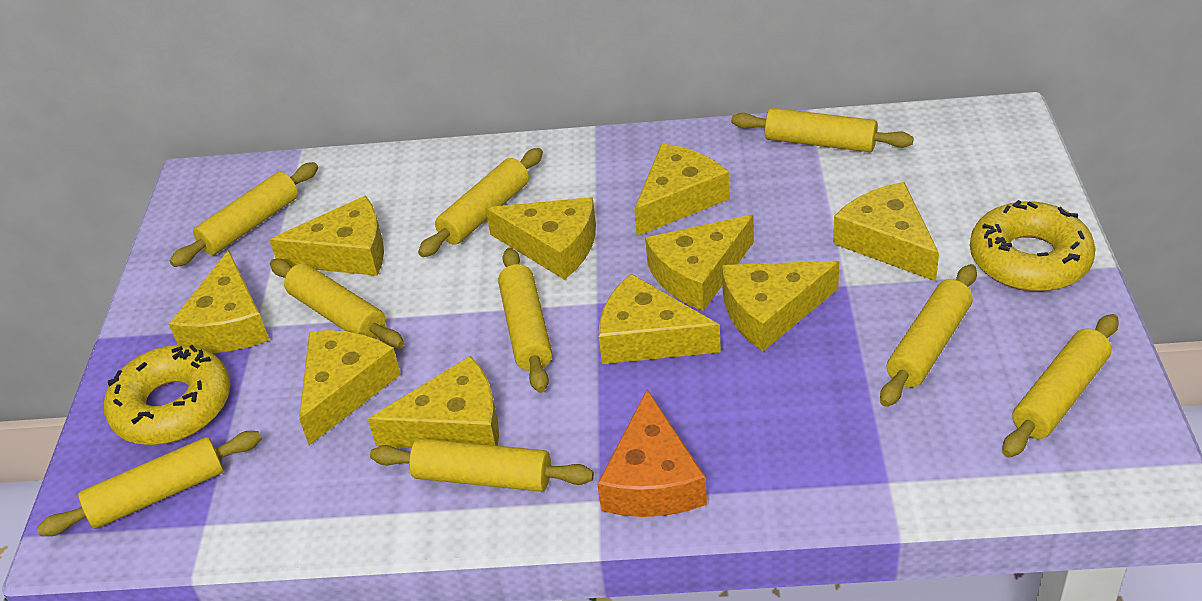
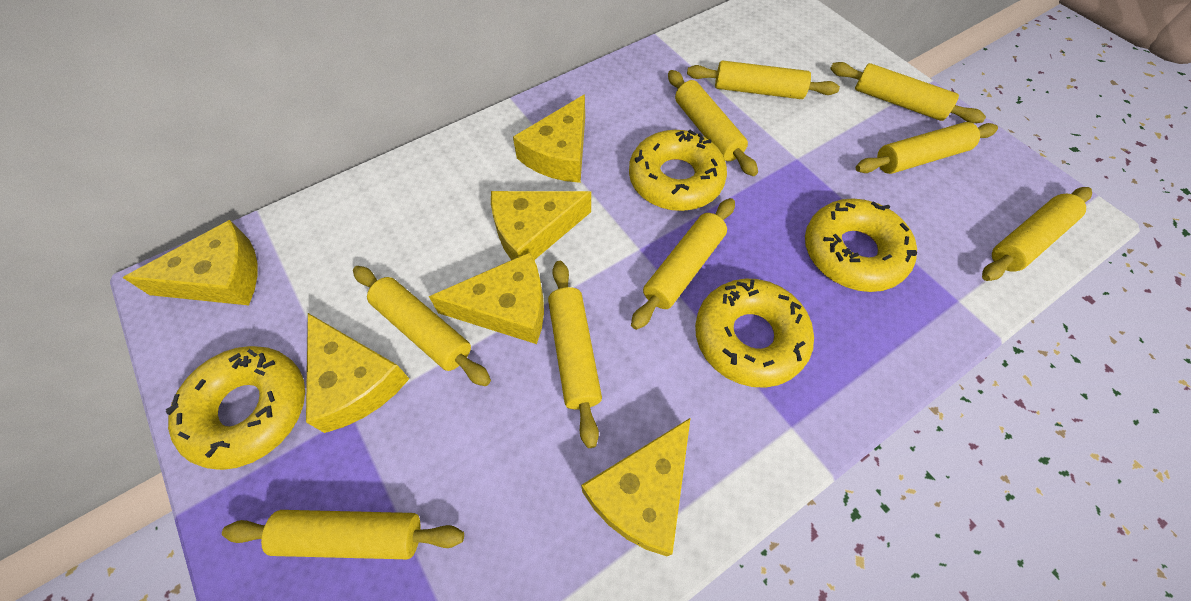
orange cheese: [597,389,707,517] = 1 -> none = 0
yellow cheese: [169,250,270,353] [269,196,384,276] [299,330,401,445] [368,356,499,448] [485,197,596,280] [599,274,721,364] [634,144,730,236] [645,215,754,311] [722,261,839,351] [833,182,939,281] = 10 -> [123,220,258,305] [306,313,409,433] [429,252,544,344] [491,191,591,260] [513,94,585,183] [581,418,690,556] = 6
yellow donut: [104,345,231,445] [970,200,1096,291] = 2 -> [166,346,305,470] [629,130,727,211] [695,278,814,388] [805,198,917,292] = 4

